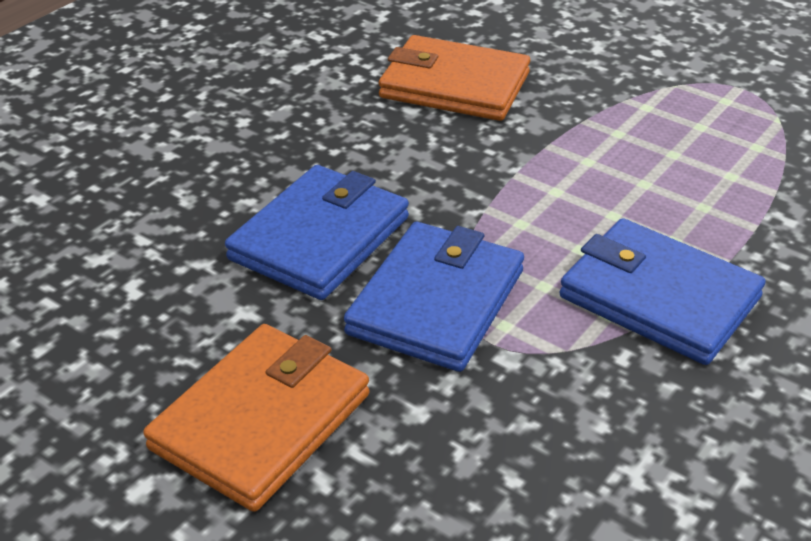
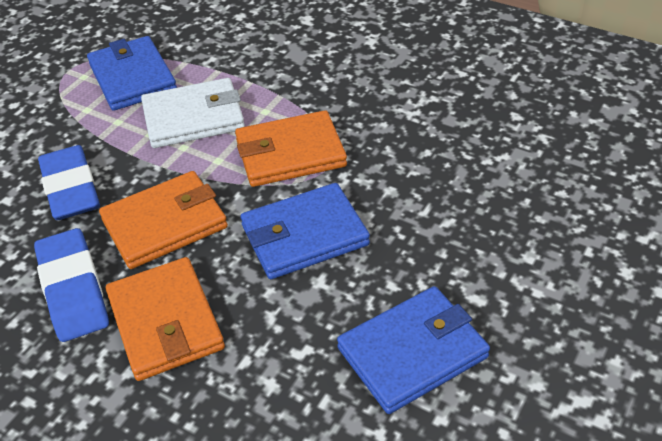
blue eraser: none = 0 -> [34,228,109,342] [38,145,100,220] = 2
orange wallet: [143,324,369,512] [379,35,530,121] = 2 -> [99,171,228,269] [106,257,225,381] [235,110,347,187] = 3
white wallet: none = 0 -> [141,78,245,148] = 1

